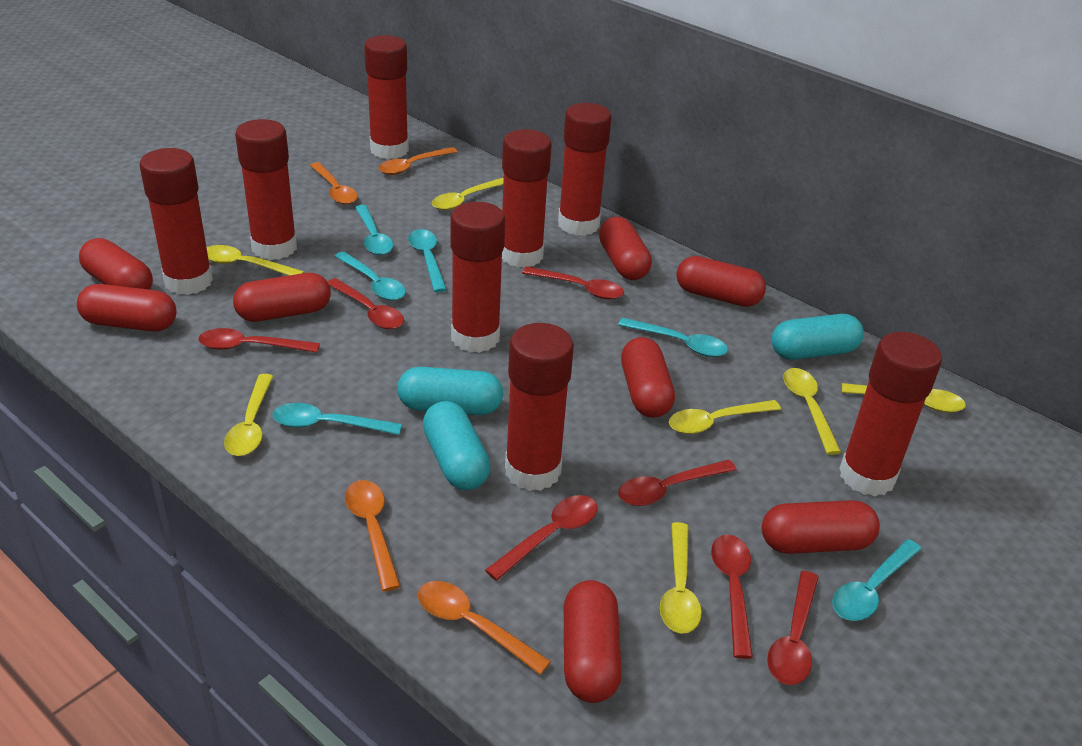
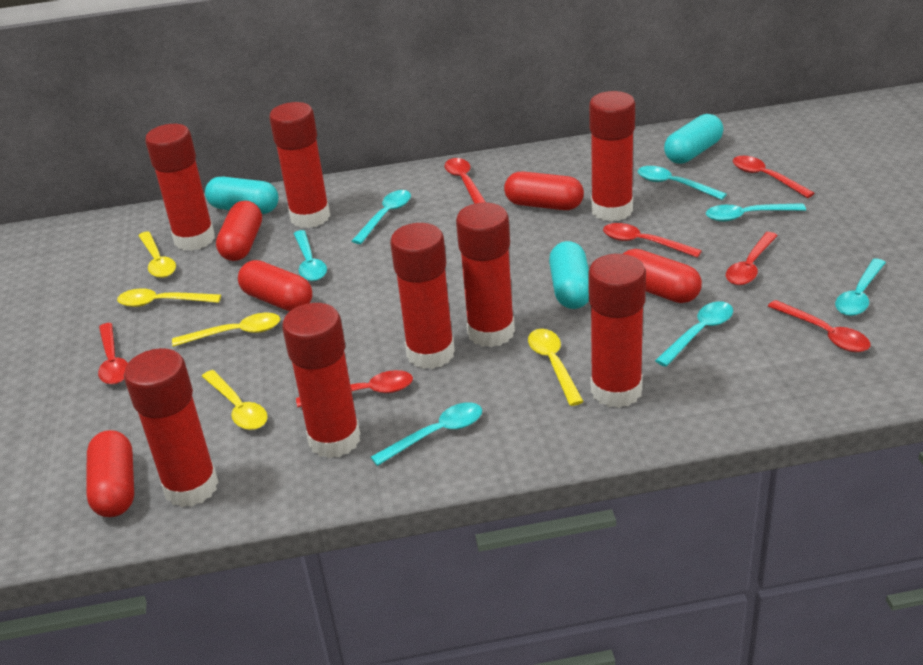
orange spoon: [310,162,358,205] [345,480,400,591] [379,147,457,175] [418,581,551,675] = 4 -> none = 0
red capsule: [77,284,177,332] [79,238,153,290] [233,273,331,322] [564,580,622,703] [599,217,652,280] [621,337,675,418] [676,256,766,307] [762,500,880,554] = 8 -> [86,430,134,517] [216,201,262,261] [238,260,312,311] [504,171,584,210] [623,249,702,303] = 5
turquoise spoon: [273,403,402,435] [335,251,406,301] [355,205,393,255] [408,229,447,292] [618,318,728,357] [832,539,922,621] = 6 -> [294,230,327,281] [352,190,411,244] [371,402,482,466] [638,166,727,200] [655,301,733,367] [706,203,806,222] [835,258,886,316] = 7
yellow spoon: [206,245,304,276] [224,374,273,456] [432,178,504,210] [660,522,702,634] [669,400,781,434] [783,368,841,455] [842,383,966,413] = 7 -> [117,288,221,307] [138,231,176,278] [172,313,280,347] [202,370,268,430] [528,329,584,406] = 5

